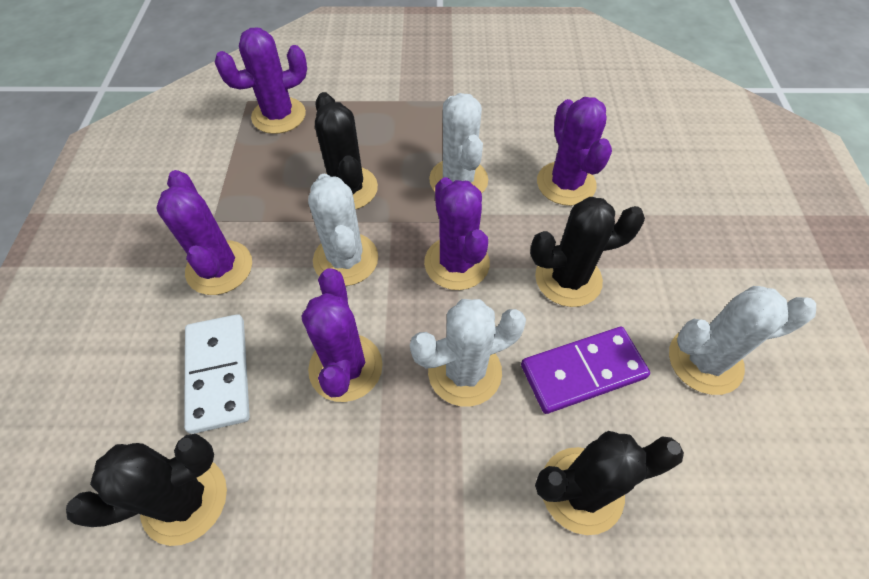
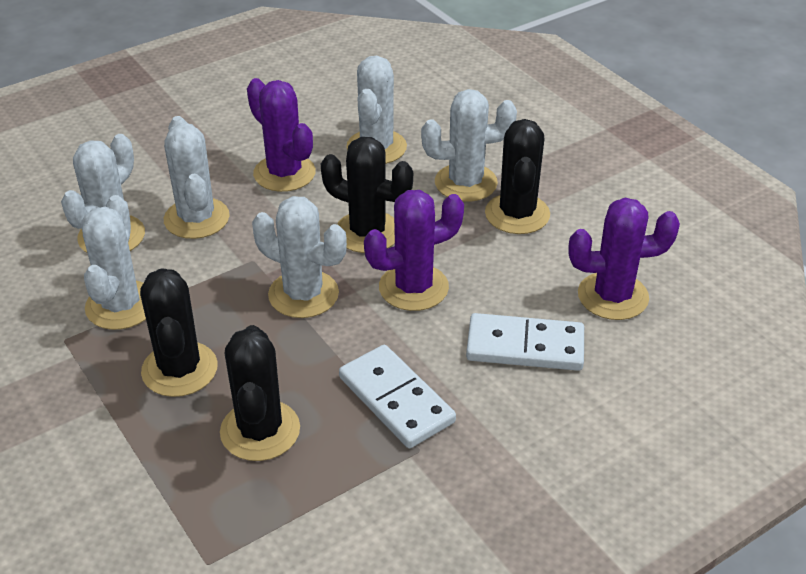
purple cactus: [156,170,252,295] [215,28,307,134] [302,268,382,402] [424,177,490,290] [537,97,612,206] = 5 -> [247,78,316,192] [364,190,464,311] [569,198,680,320] = 3
purple domino: [521,327,650,414] = 1 -> none = 0
white cactus: [308,174,378,286] [410,299,526,407] [429,93,488,193] [669,286,816,395] = 4 -> [61,134,145,253] [81,195,146,330] [164,116,230,239] [252,196,347,318] [346,55,407,164] [421,89,517,202] = 6
white domino: [184,314,250,434] = 1 -> [339,345,456,448] [466,313,584,371] = 2

